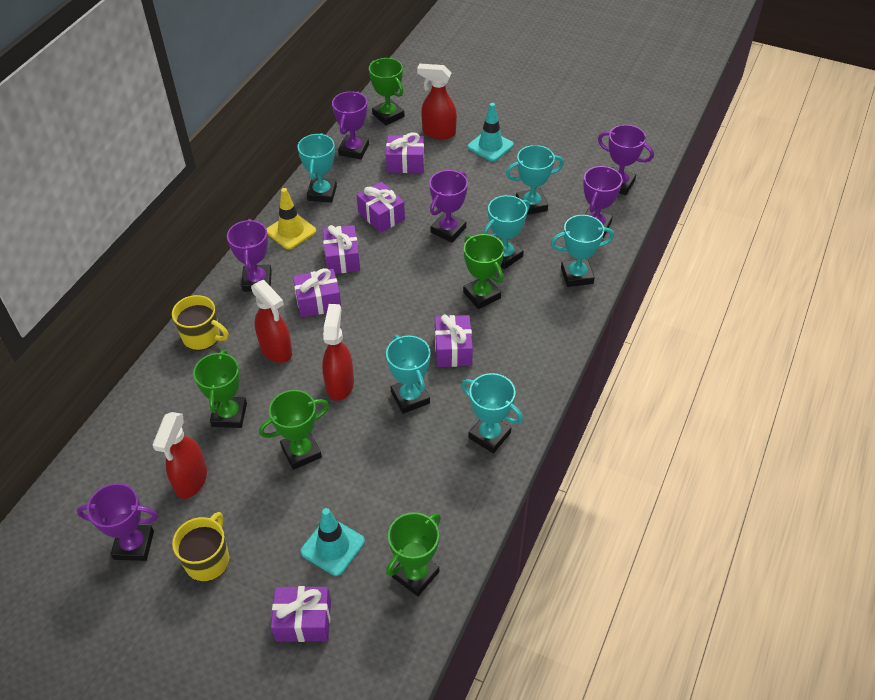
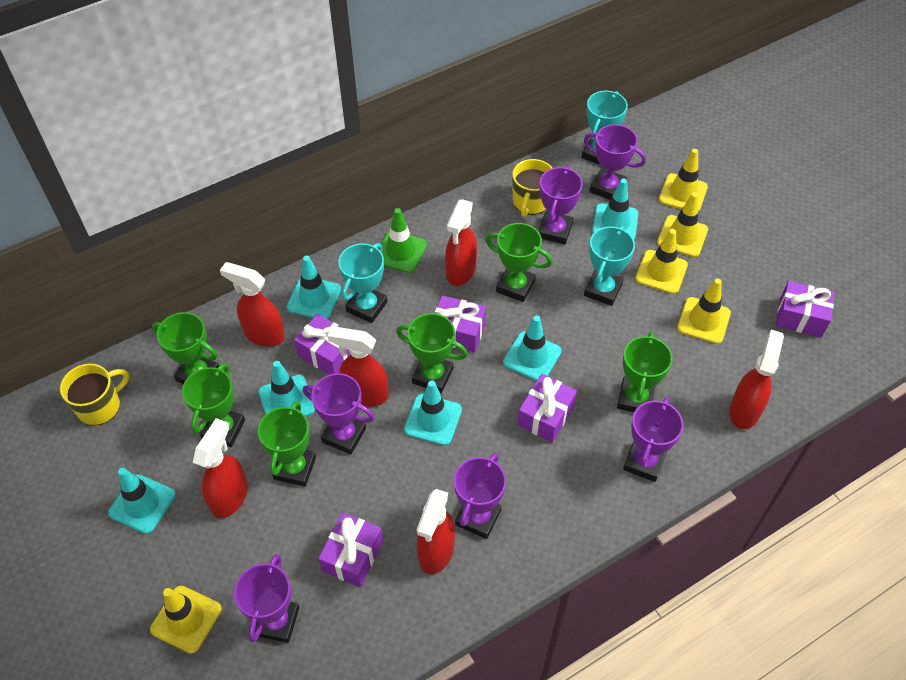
green traffic cone: none = 0 -> [381,208,427,273] = 1
green trophy: [193,350,247,428] [259,390,329,470] [369,58,404,125] [386,512,441,596] [463,234,504,309] = 5 -> [152,312,219,384] [182,363,245,447] [258,401,316,486] [396,313,468,393] [485,223,552,302] [617,332,673,412] = 6
purple gift: [271,586,331,642] [293,268,342,318] [322,225,360,274] [357,182,405,233] [386,133,424,173] [435,315,473,367] = 6 -> [294,314,350,375] [318,512,383,587] [435,295,486,352] [517,374,577,443] [776,281,835,338] = 5
red spray bottle: [153,412,207,499] [251,280,292,363] [322,304,354,401] [417,64,457,139] = 4 -> [193,418,248,518] [220,262,285,347] [328,326,389,406] [416,489,455,574] [445,200,477,286] [729,330,784,429] = 6
turquoise traffic cone: [300,508,365,576] [468,103,514,162] = 2 -> [108,468,176,534] [258,361,315,417] [287,256,341,319] [404,380,462,446] [503,316,562,381] [592,178,638,240] = 6
turquoise trophy: [297,133,337,203] [386,335,431,414] [461,373,523,453] [483,195,530,269] [506,145,564,215] [551,215,614,287] = 6 -> [339,243,388,323] [581,90,628,165] [584,226,635,306] = 3
yellow traffic cone: [267,188,316,249] = 1 -> [150,586,222,654] [635,229,688,294] [657,192,708,257] [659,149,708,212] [677,278,731,344] = 5

